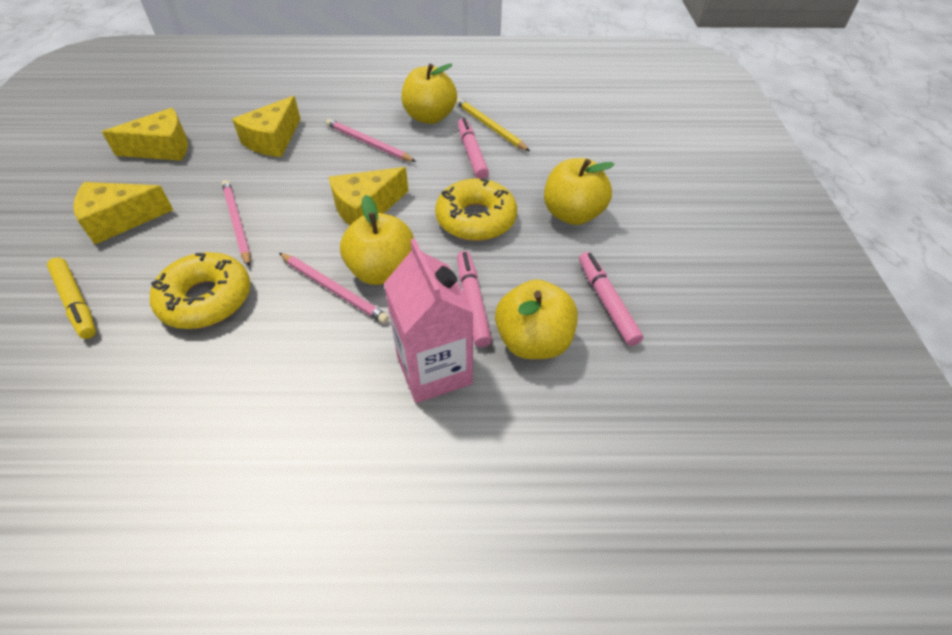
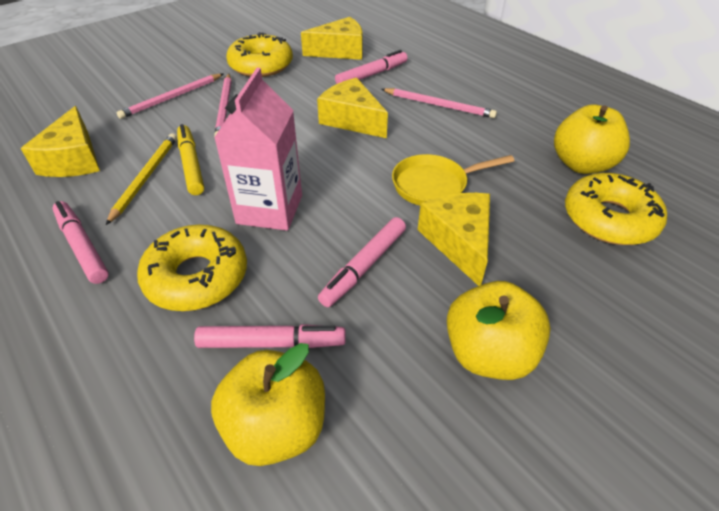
pink marker: [457,251,492,347] [458,117,489,179] [579,252,643,346] = 3 -> [52,201,109,284] [194,324,346,348] [318,217,406,307] [335,50,408,84] = 4
yellow apple: [340,195,414,285] [401,63,457,124] [495,279,578,359] [544,158,615,225] = 4 -> [211,343,325,466] [447,281,551,380] [554,104,630,174] = 3
yellow donut: [150,252,251,329] [435,178,517,241] = 2 -> [137,225,247,311] [226,32,293,77] [565,173,667,245] = 3
yellow pan: none = 0 -> [392,154,514,206] = 1

